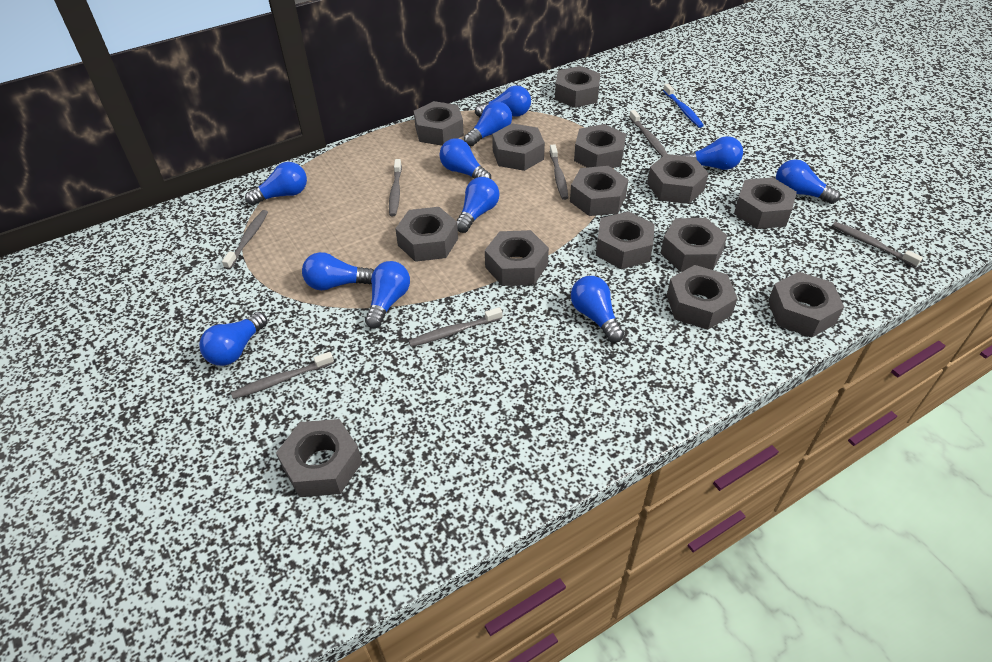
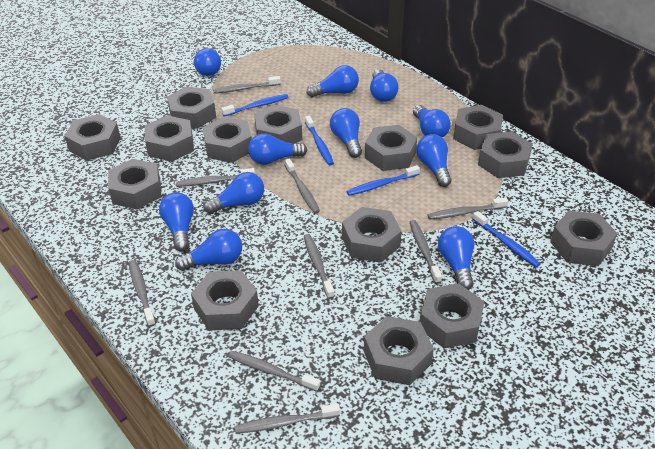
blue toothbrush: [663,84,704,128] = 1 -> [221,94,289,116] [305,116,334,165] [346,165,420,196] [473,211,541,267] = 4
grey toothbrush: [222,210,268,270] [231,352,334,399] [389,159,402,216] [409,307,502,347] [550,145,568,200] [629,110,667,157] [832,222,923,267] = 7 -> [129,260,156,327] [176,168,255,187] [213,76,281,94] [228,351,320,392] [234,404,340,434] [285,158,320,213] [304,234,335,299] [410,220,442,284] [428,197,508,220] = 9

